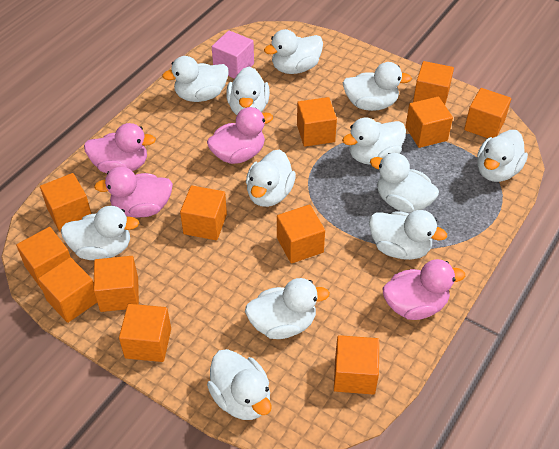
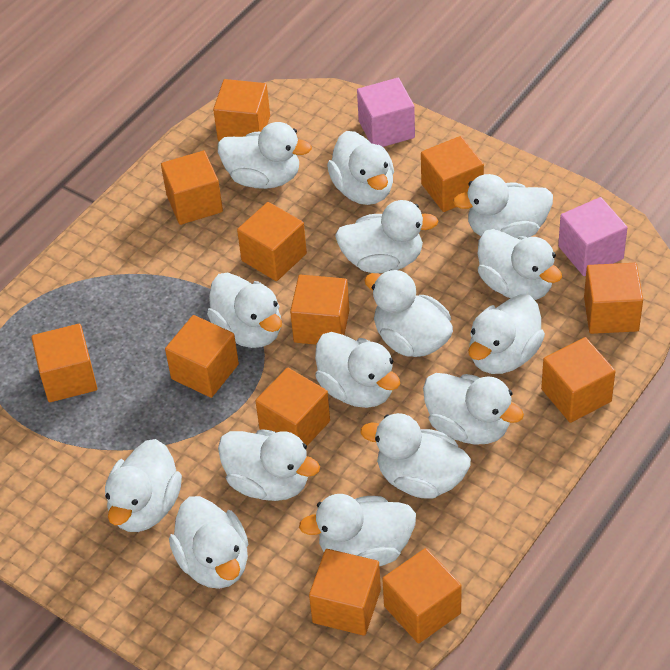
pink cube: [212,30,254,79] = 1 -> [357,78,415,147] [558,197,628,276] = 2
pink duck: [84,123,156,173] [94,167,173,218] [207,107,273,164] [383,259,465,320] = 4 -> none = 0
white duck: [61,206,139,260] [162,56,229,102] [207,349,272,420] [226,66,270,115] [245,278,330,339] [246,149,296,207] [264,29,323,74] [342,118,406,165] [343,62,412,111] [369,210,447,260] [370,153,439,213] [477,130,528,182] = 12 -> [105,439,182,532] [169,496,248,589] [207,273,282,348] [218,122,312,189] [218,429,320,501] [299,494,416,567] [315,332,400,408] [327,131,394,205] [335,200,438,273] [361,413,471,498] [364,270,453,357] [423,373,524,445] [453,174,553,238] [468,294,545,374] [478,229,562,300] = 15

